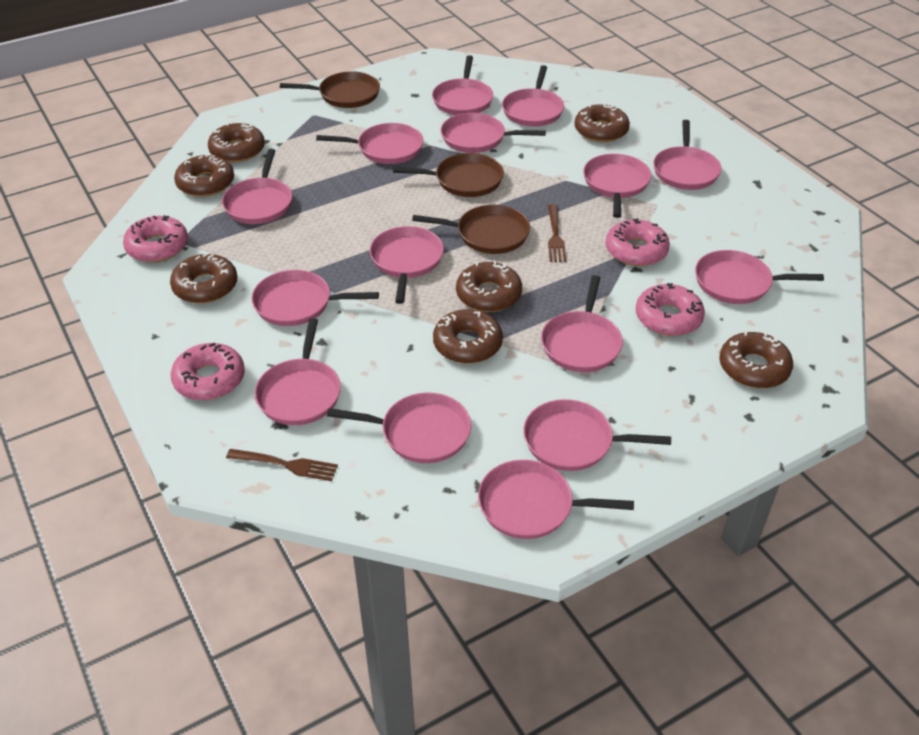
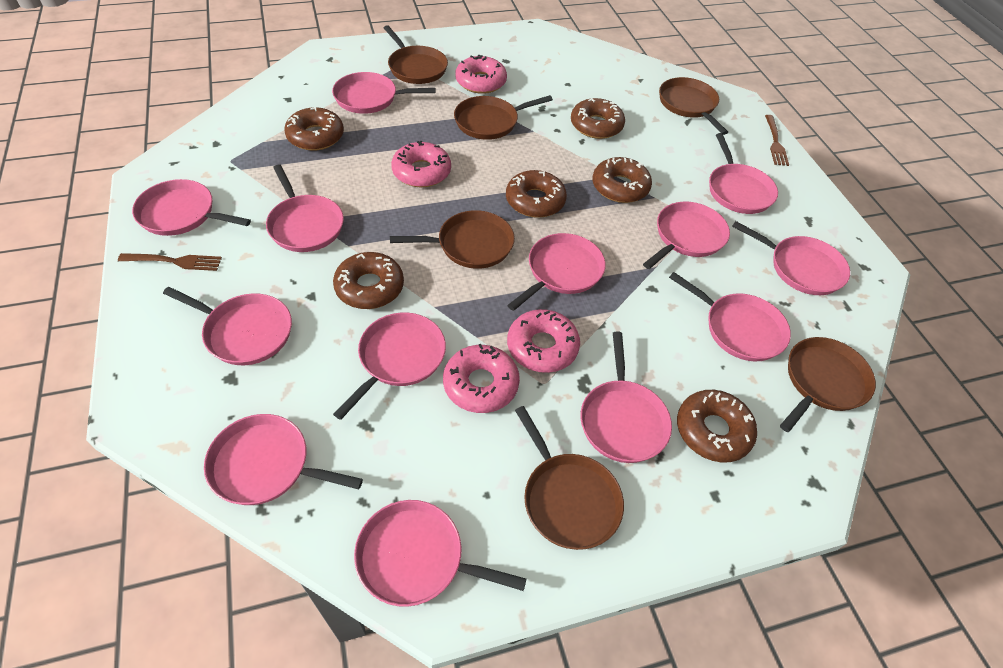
brown donut: [170,253,237,304] [174,154,234,197] [208,122,265,162] [433,309,503,364] [456,260,522,312] [574,103,630,142] [719,331,793,388] = 7 -> [284,107,344,151] [333,252,404,309] [506,170,567,218] [571,98,625,139] [592,157,652,203] [677,390,757,463] = 6
brown pan: [280,71,380,108] [393,153,504,197] [412,205,530,254] = 3 -> [384,25,448,84] [390,210,515,269] [454,95,553,140] [515,406,624,550] [659,77,728,135] [780,337,876,432] = 6
pink pan: [222,149,292,224] [251,270,379,326] [255,318,341,425] [316,123,423,164] [327,393,471,463] [370,226,444,304] [432,55,493,115] [441,113,546,153] [478,460,634,539] [502,65,564,127] [523,399,671,471] [541,275,623,372] [583,154,652,218] [653,120,721,190] [695,250,824,304] = 15 -> [132,179,251,236] [163,287,292,365] [204,414,363,505] [266,165,344,252] [332,72,436,114] [333,312,446,420] [354,500,526,607] [507,233,606,311] [580,331,672,463] [643,202,730,269] [669,272,791,361] [709,133,778,214] [732,221,850,295] = 13

